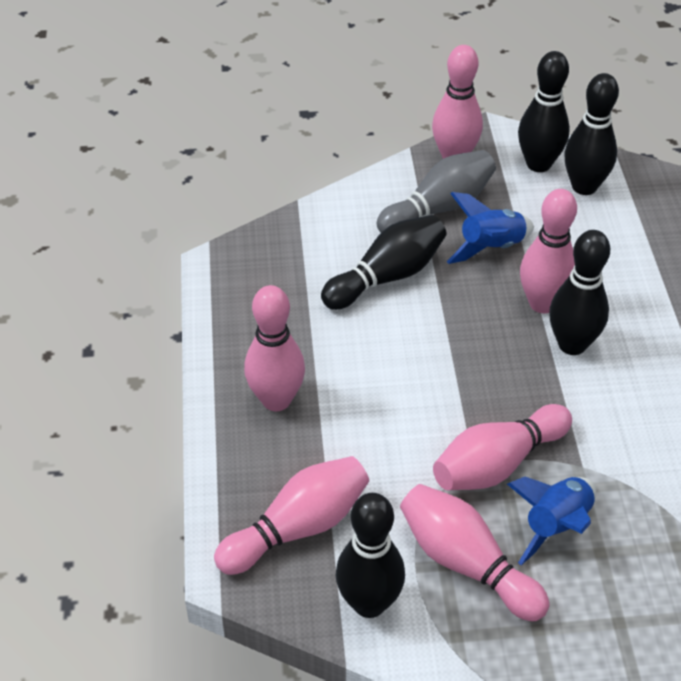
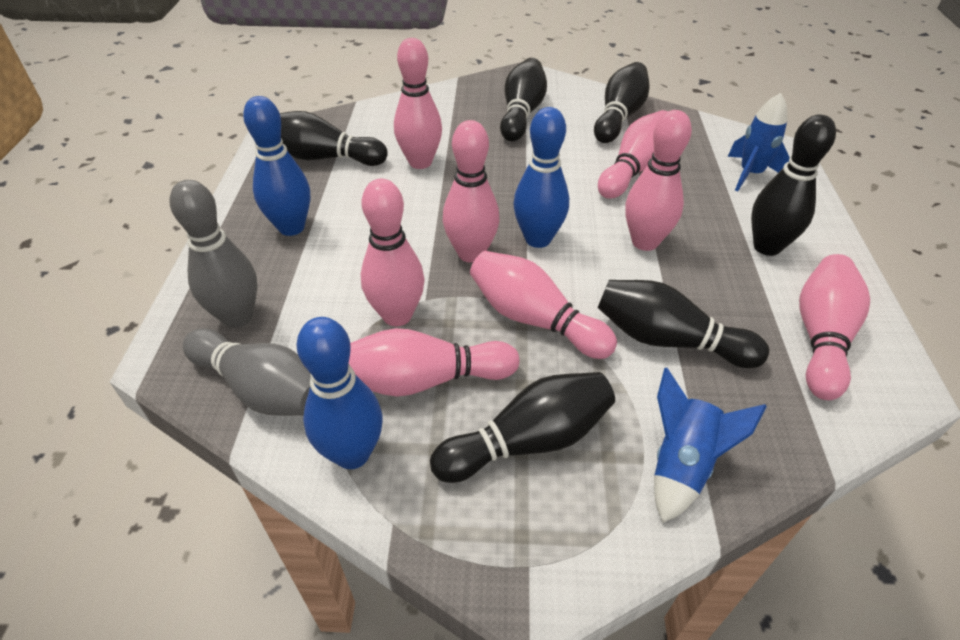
black bowling pin: [321,215,446,310] [336,493,405,618] [518,51,570,172] [549,230,610,355] [564,73,619,195] = 5 -> [280,111,387,166] [430,372,615,483] [500,58,547,141] [594,62,650,143] [598,280,769,368] [751,114,836,256] = 6
blue bowling pin: none = 0 -> [243,96,310,236] [296,317,383,469] [513,107,569,248] = 3
grey bowling pin: [377,150,496,233] = 1 -> [170,180,257,328] [183,328,311,416] = 2
pink bowling pin: [214,456,369,575] [244,285,305,411] [400,484,549,621] [432,45,483,159] [433,404,572,490] [520,189,577,313] = 6 -> [349,328,519,397] [361,179,425,326] [394,38,442,169] [443,120,500,263] [470,251,617,359] [598,110,668,199] [625,110,692,251] [799,254,870,400] = 8

